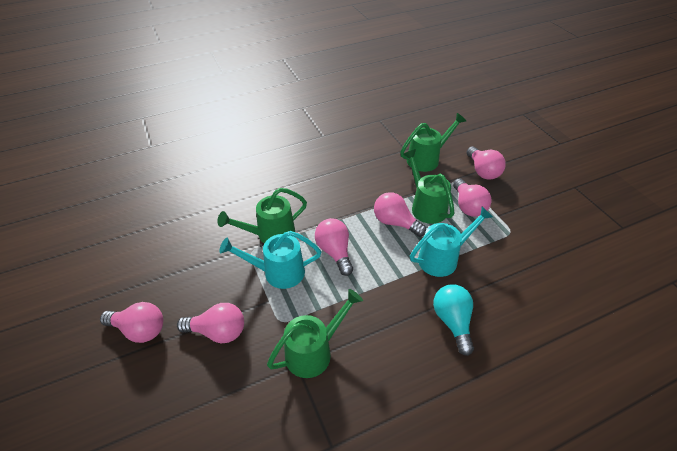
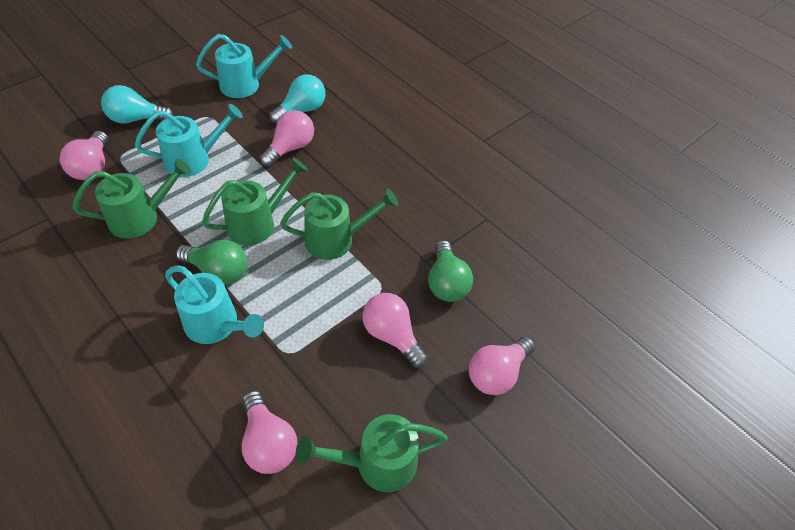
green light bulb: none = 0 -> [176,240,247,285] [428,240,473,302] = 2
pink light bulb: [100,302,163,343] [177,303,244,343] [315,218,353,276] [374,192,426,237] [453,178,492,217] [467,147,506,180] = 6 -> [60,131,108,180] [242,391,297,474] [260,110,314,167] [362,293,428,368] [469,336,535,395] = 5
turquoise light bulb: [433,284,474,356] = 1 -> [101,85,174,124] [269,74,325,124] = 2
turquoise watering can: [219,231,321,289] [410,207,493,277] = 2 -> [135,104,243,177] [165,265,264,344] [196,34,292,98] = 3

